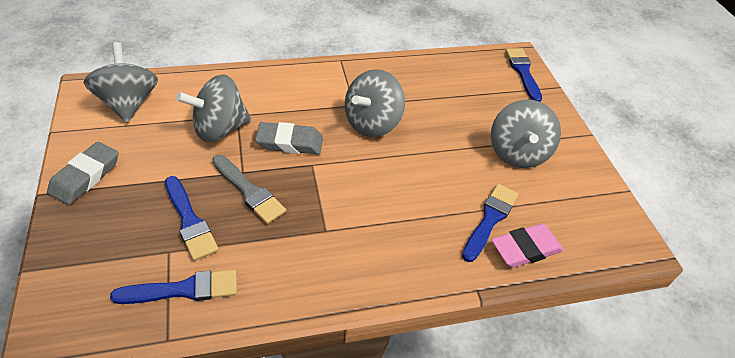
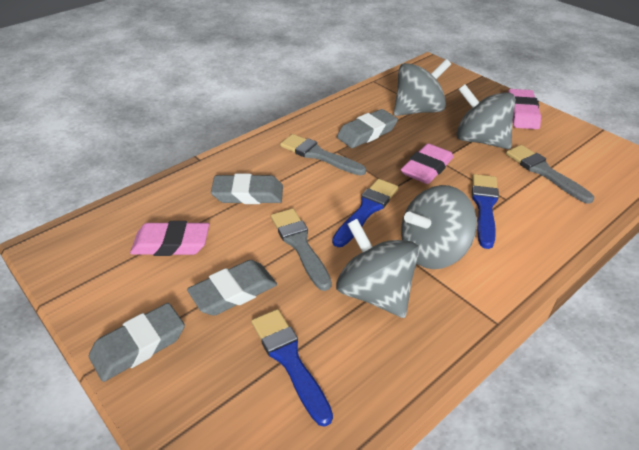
blue brush: [110,269,237,304] [165,176,219,261] [462,184,518,262] [505,48,542,102] = 4 -> [251,309,333,427] [332,179,398,247] [472,174,499,249] = 3
grey brush: [212,155,286,224] = 1 -> [271,208,332,291] [280,134,366,175] [506,145,594,204] = 3
grey eraser: [47,142,119,205] [255,122,323,154] = 2 -> [89,303,185,382] [187,260,277,316] [211,174,283,204] [337,109,398,148] = 4
pink eraser: [492,223,564,268] = 1 -> [130,221,209,256] [401,143,454,184] [508,89,541,129] = 3

